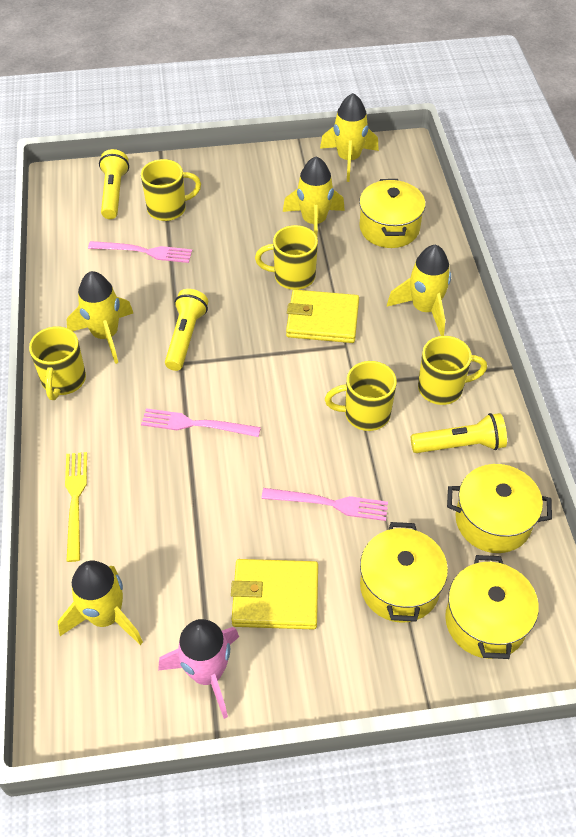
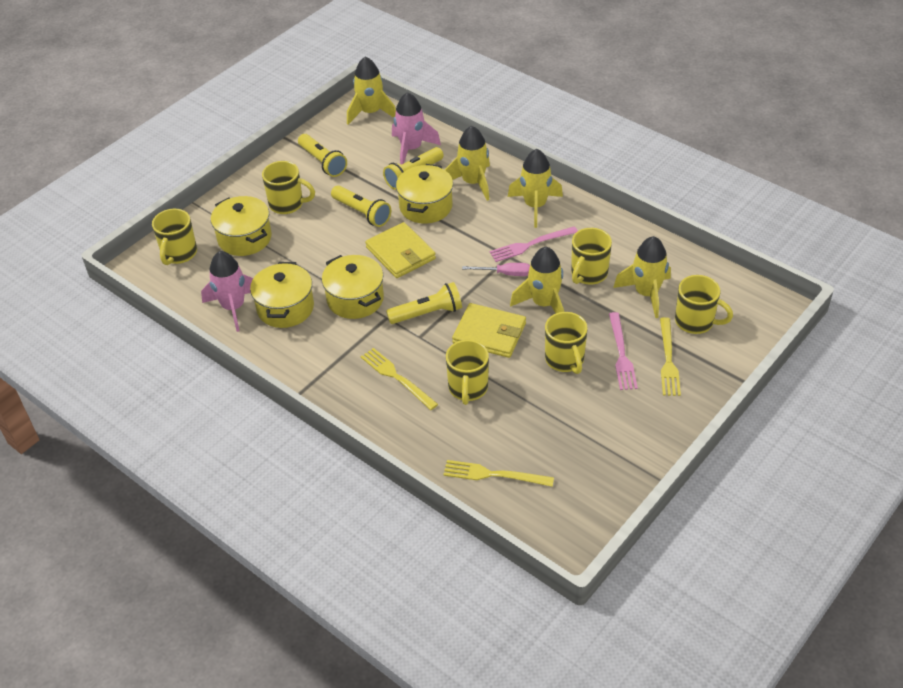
pink fork: [88,241,192,263] [141,408,261,437] [261,488,388,521] = 3 -> [489,226,578,262] [609,312,638,390] = 2
pink rocket: [158,619,239,719] = 1 -> [201,251,253,332] [392,92,441,164] = 2
pink screwdriver: none = 0 -> [462,263,530,276] = 1
yellow flashlight: [99,149,129,219] [165,289,208,371] [411,413,507,453] = 3 -> [298,134,347,177] [331,185,391,227] [383,147,444,190] [386,282,462,324] = 4
yellow fork: [65,452,87,562] = 1 -> [361,348,438,410] [443,460,554,487] [660,317,681,396] = 3
yellow mug: [29,326,86,400] [141,159,201,221] [255,225,318,290] [325,361,397,431] [418,336,487,405] = 5 -> [152,209,197,265] [262,161,315,214] [446,340,489,405] [545,312,588,374] [571,228,612,284] [675,275,733,334] = 6

